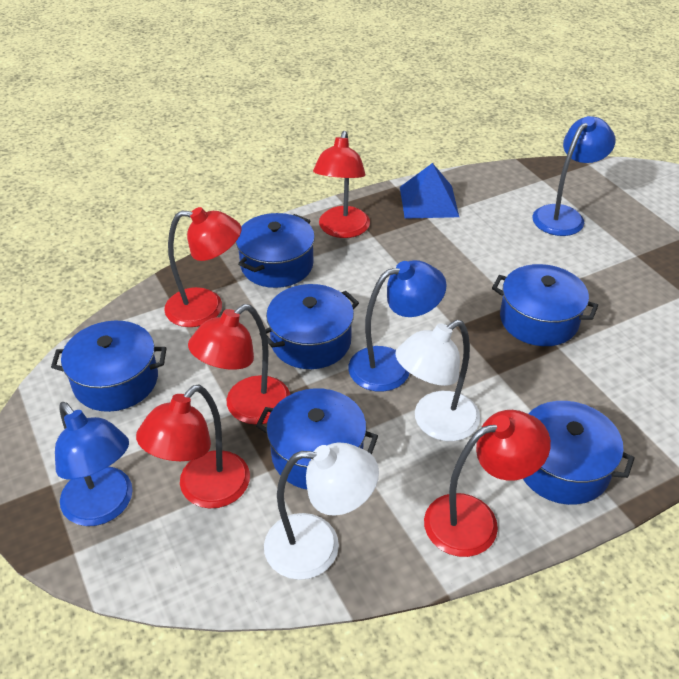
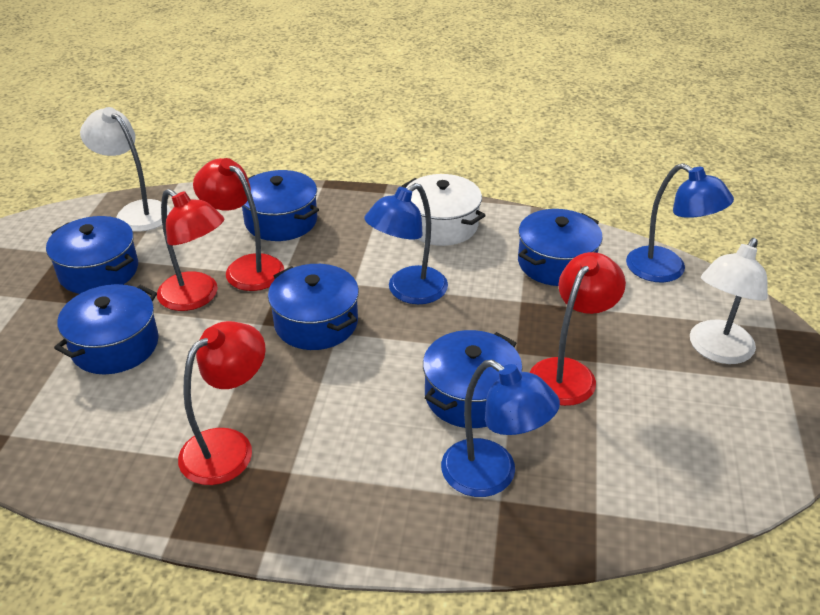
blue pyramid: [400,163,459,219] = 1 -> none = 0
red lamp: [136,385,250,508] [164,207,241,327] [188,304,290,425] [313,131,370,238] [424,410,551,557] = 5 -> [157,189,224,311] [178,321,266,485] [193,158,284,291] [529,252,626,406] = 4
white pot: none = 0 -> [401,174,486,246] = 1

